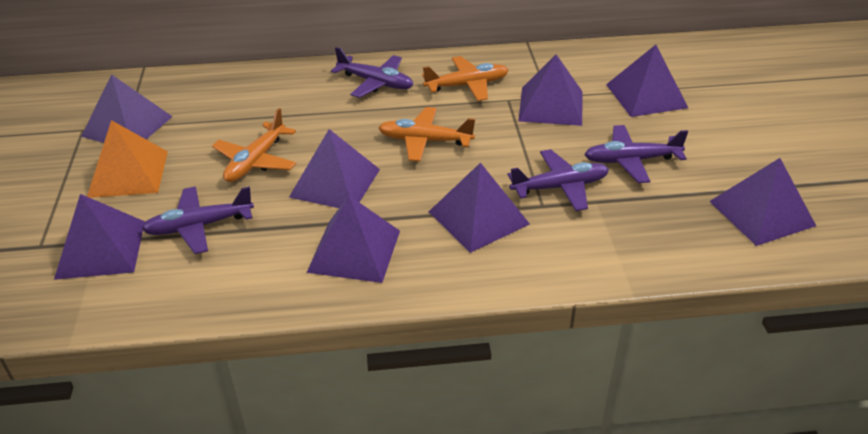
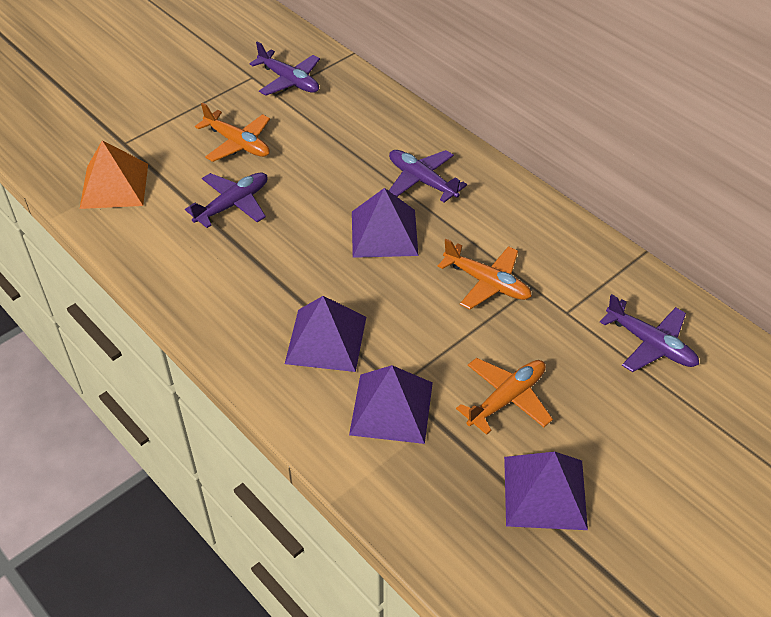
purple pyramid: [54,194,145,280] [81,74,173,143] [289,129,380,208] [307,196,400,283] [429,162,530,253] [518,54,583,126] [606,45,688,117] [709,158,816,246] = 8 -> [285,296,366,372] [349,365,433,444] [352,188,418,258] [504,452,588,530] = 4

